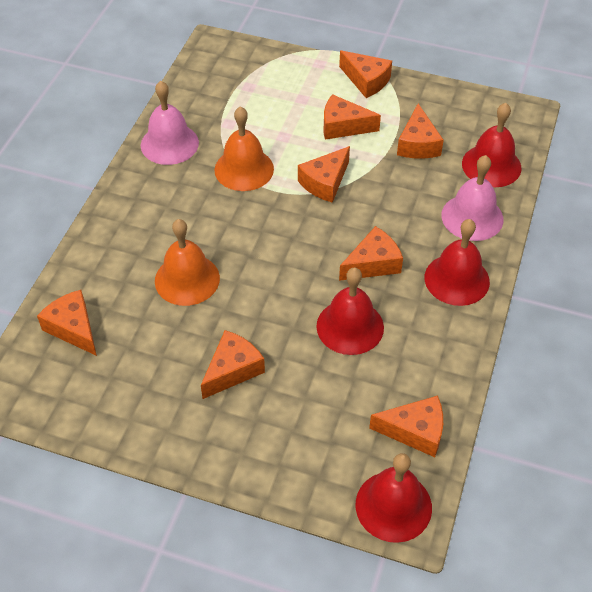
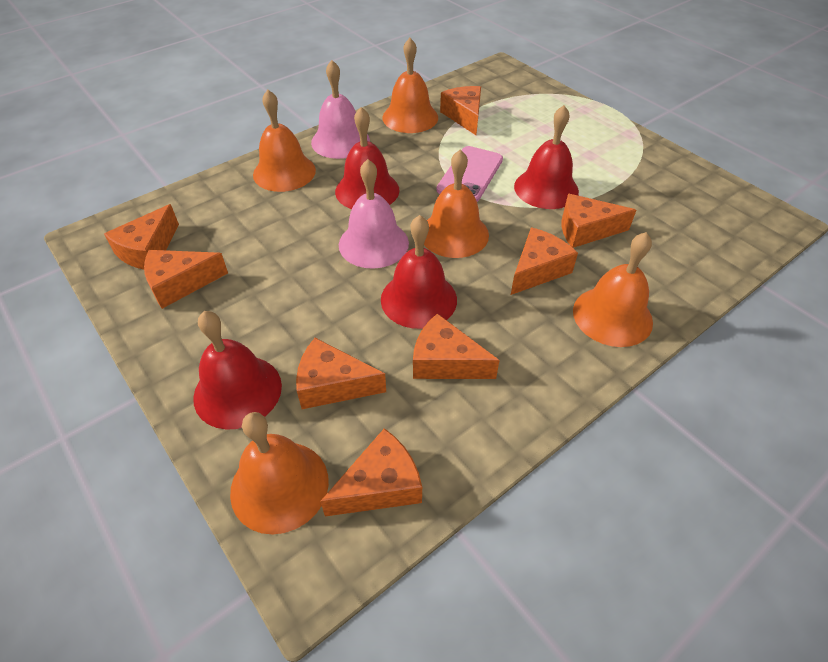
orange bell: [155,219,220,306] [214,106,274,191] = 2 -> [230,412,329,534] [253,89,316,192] [382,38,438,133] [424,149,489,258] [573,232,653,347] = 5
pink phone: none = 0 -> [437,146,503,202] = 1

